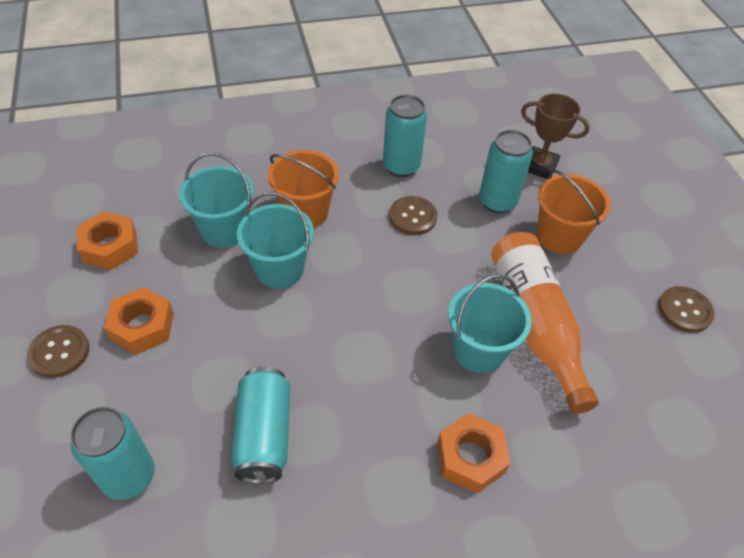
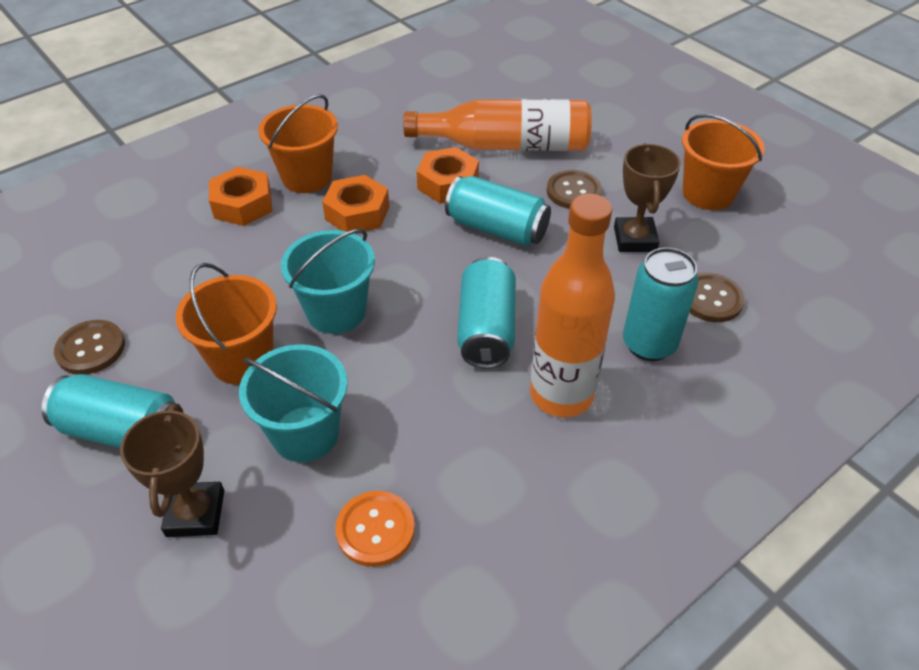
brown trophy: [521,93,590,179] = 1 -> [120,403,224,537] [614,143,681,252] = 2
orange bottle: [491,232,599,414] = 1 -> [403,99,592,151] [530,194,615,417] = 2
orange bucket: [268,150,339,228] [537,169,611,254] = 2 -> [176,263,277,384] [258,94,338,193] [682,114,765,210] = 3
orange button: none = 0 -> [335,491,415,567] = 1
turquoise bucket: [179,153,254,248] [237,192,314,289] [448,274,532,373] = 3 -> [239,344,347,462] [281,229,375,334] = 2

